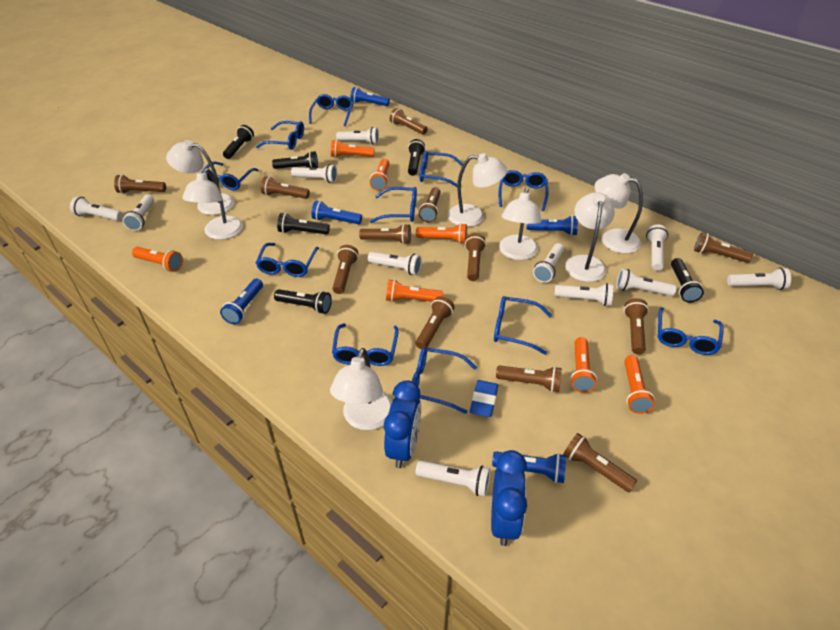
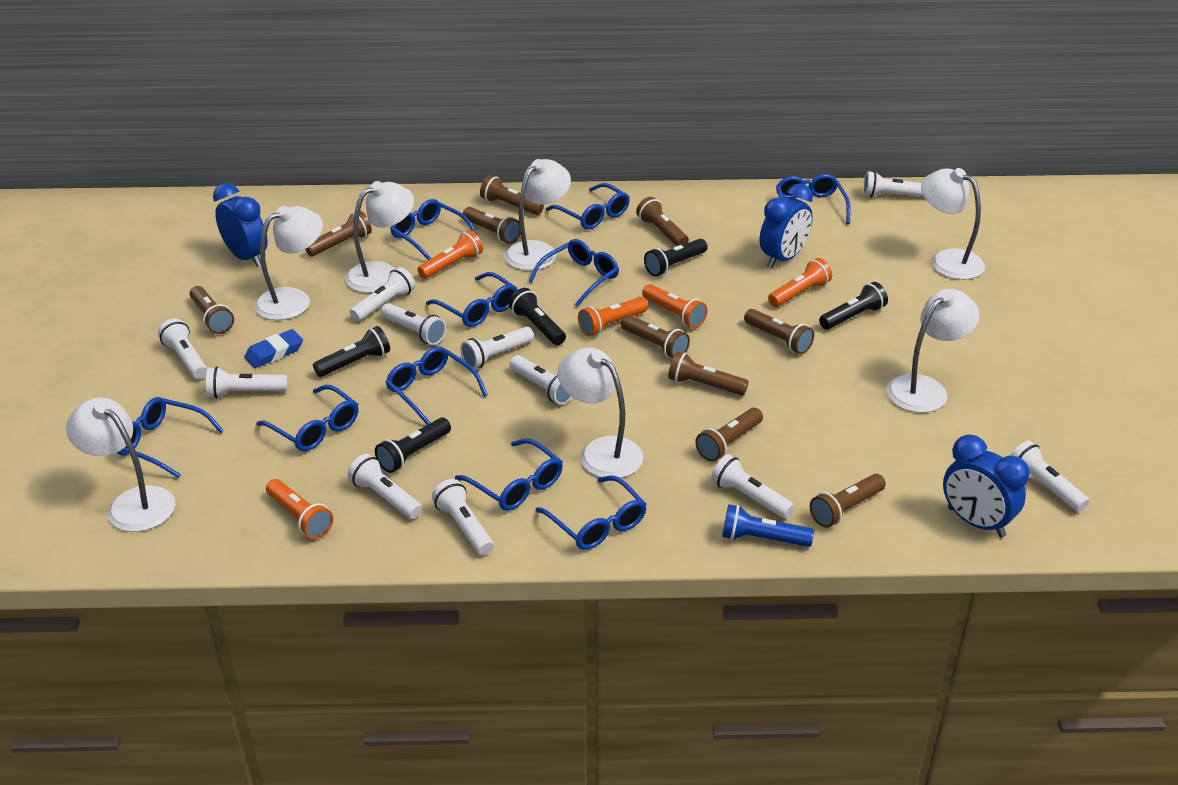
black flashlight: [223,125,254,159] [272,151,318,169] [274,289,332,314] [277,213,330,235] [408,139,425,176] [671,258,704,303] = 6 -> [313,326,390,377] [375,418,451,473] [509,288,566,345] [644,239,707,276] [819,282,888,330] = 5
blue clock: [384,380,421,468] [491,450,527,546] = 2 -> [213,183,268,267] [760,183,813,268] [943,434,1030,537] = 3
blue flashlight: [220,278,263,324] [311,201,362,224] [350,87,390,106] [492,451,566,483] [527,215,578,236] = 5 -> [722,504,814,547] = 1
blue glasses: [200,162,258,190] [256,121,304,150] [256,243,319,277] [309,94,353,126] [332,323,399,366] [370,187,417,223] [412,347,477,414] [419,151,463,187] [494,296,552,355] [498,170,549,211] [658,307,724,355] = 11 -> [117,397,224,478] [256,384,359,451] [386,347,488,425] [390,199,478,260] [426,272,518,327] [455,438,563,511] [529,239,619,307] [535,475,647,550] [546,183,630,230] [776,174,851,224] = 10
brown flashlight: [114,175,166,194] [261,176,310,199] [333,245,358,294] [359,224,411,245] [390,108,427,135] [416,296,455,349] [419,187,441,222] [465,233,486,281] [496,365,562,392] [563,433,637,492] [624,298,649,355] [694,233,753,263] = 12 -> [189,286,234,334] [305,211,372,257] [463,207,521,244] [480,175,544,215] [621,315,690,358] [636,197,689,246] [668,351,749,395] [695,408,763,462] [744,309,814,354] [810,474,886,528] = 10
orange flashlight: [132,247,183,272] [331,140,375,157] [370,159,389,191] [386,279,443,302] [416,223,467,244] [570,337,597,393] [624,355,655,414] = 7 -> [266,479,333,539] [417,230,483,279] [578,297,648,336] [642,284,708,328] [768,258,832,307] = 5

